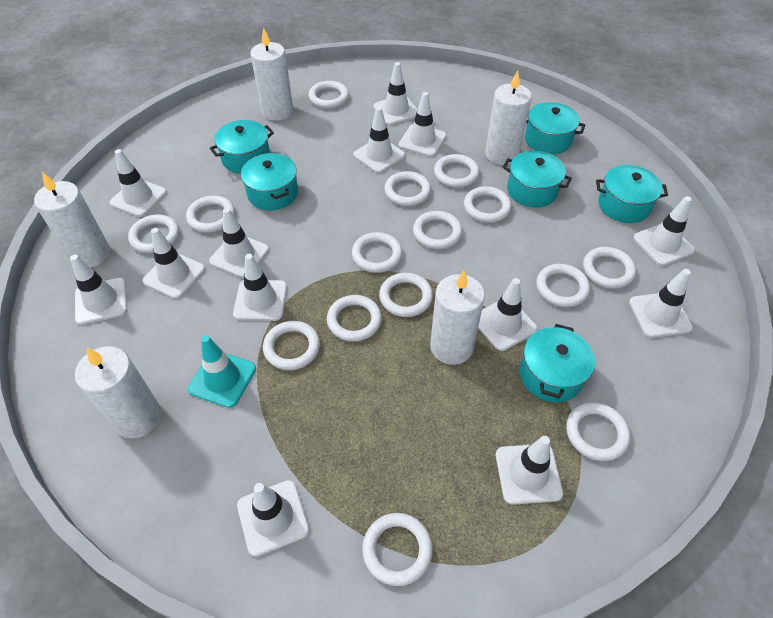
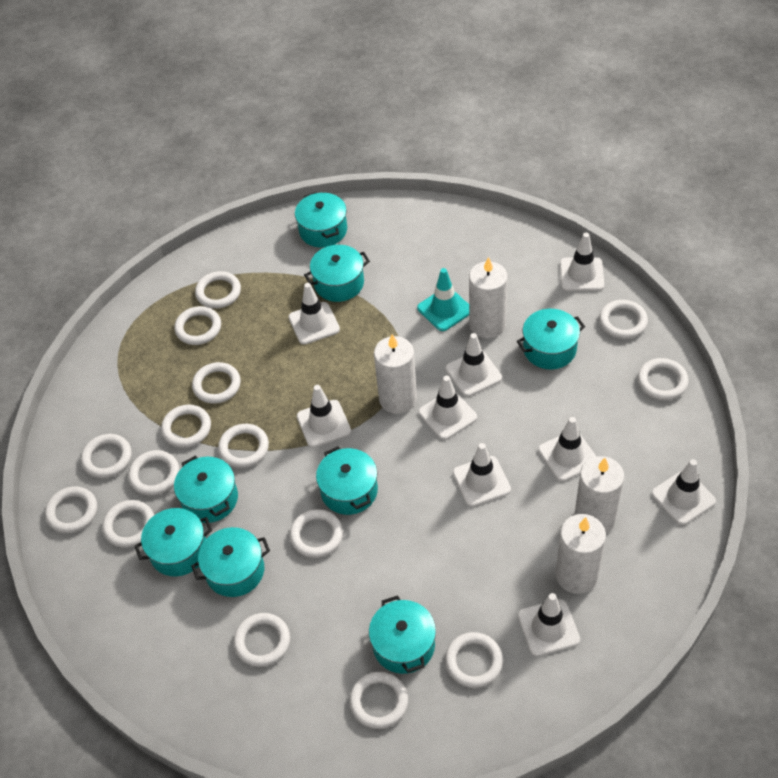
turquoise pot: [210,120,274,174] [241,153,298,210] [503,151,572,208] [520,324,595,402] [525,102,585,155] [596,165,668,223] = 6 -> [135,508,212,576] [174,456,238,523] [191,527,270,597] [295,192,347,247] [304,245,370,302] [316,446,378,515] [369,595,436,674] [517,309,585,369] = 8
white candle: [34,172,110,267] [75,346,161,438] [250,28,293,121] [430,271,485,365] [485,71,532,165] = 5 -> [374,334,417,414] [469,257,508,338] [555,514,606,594] [574,456,624,533] = 4
white traffic cone: [70,254,127,325] [109,149,167,217] [143,228,205,299] [209,208,269,278] [233,254,287,321] [237,480,310,557] [353,107,405,173] [373,62,418,125] [399,92,446,157] [478,278,538,351] [496,436,563,505] [629,269,693,338] [633,196,695,266] = 13 -> [289,283,340,345] [297,385,351,447] [418,375,477,440] [446,333,502,397] [453,443,511,507] [518,593,580,657] [538,417,597,481] [560,233,604,291] [651,459,716,525] = 9

